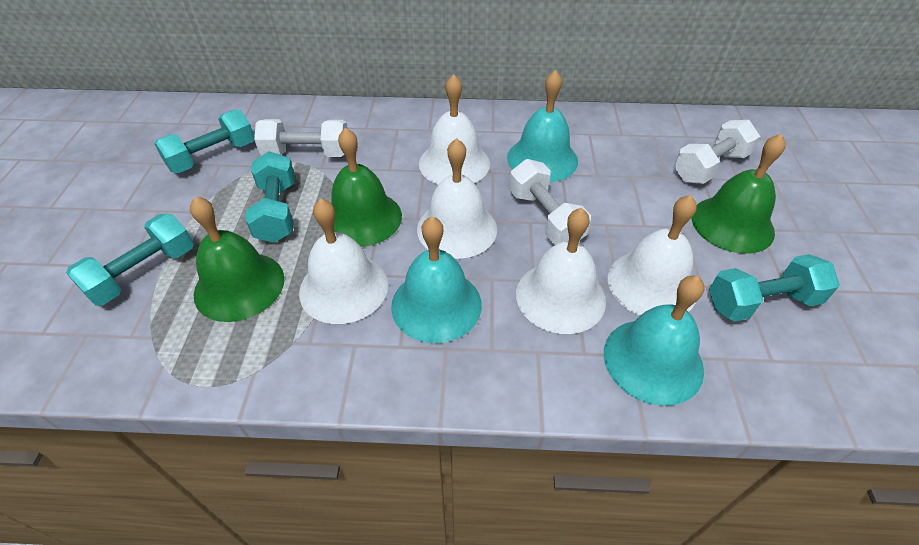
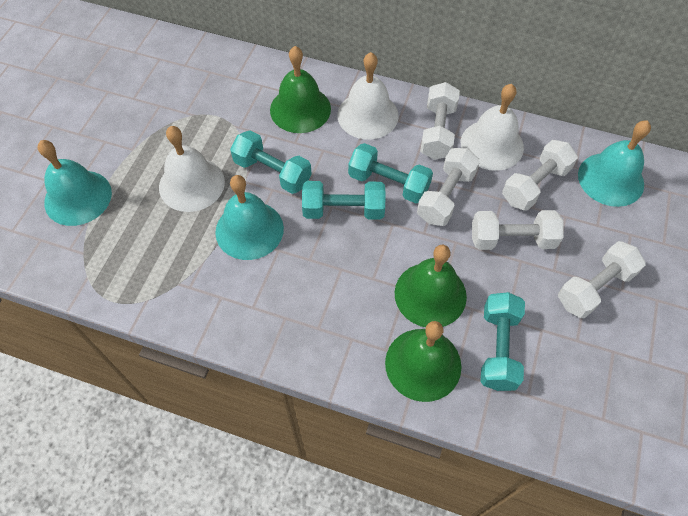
white bell: [299,198,388,324] [417,138,497,259] [419,74,490,185] [516,208,606,334] [608,195,697,316] = 5 -> [159,126,225,212] [337,52,399,139] [461,84,524,171] = 3
white dumbbell: [254,119,348,157] [509,159,591,245] [674,120,760,184] = 3 -> [417,148,480,226] [420,82,460,160] [472,210,564,250] [502,140,578,210] [558,241,646,318] = 5

